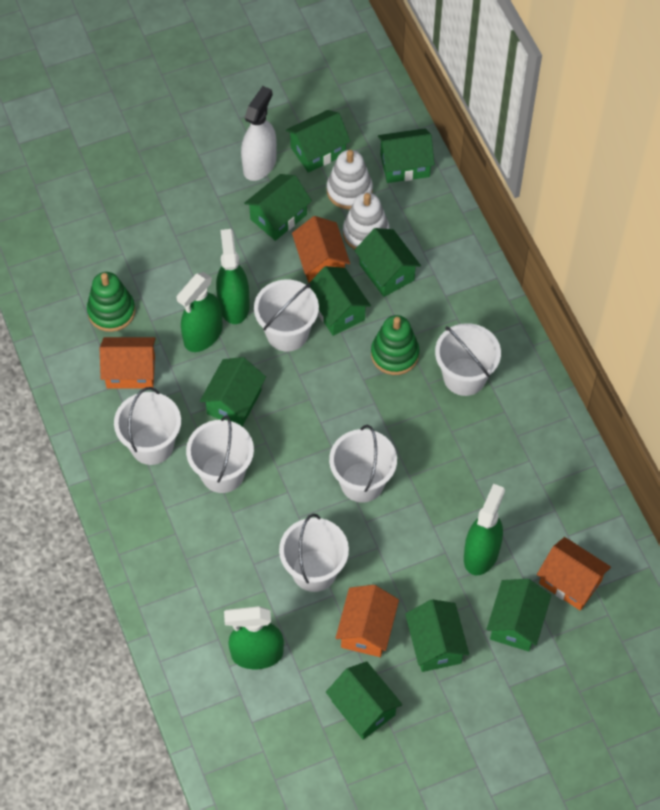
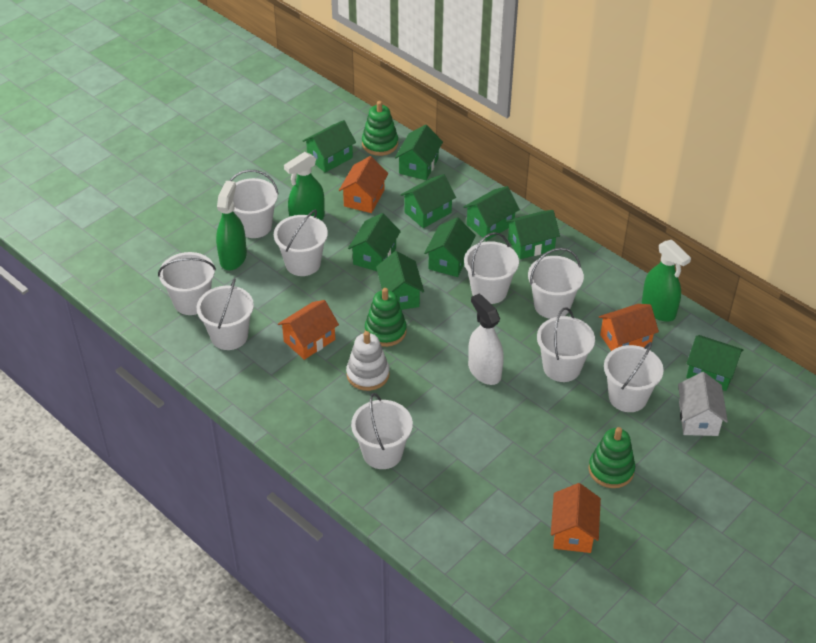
green spray bottle: [176,272,223,352] [216,229,250,324] [224,606,284,669] [464,484,505,575] = 4 -> [216,181,247,270] [284,152,325,221] [642,240,691,322] = 3
green stacking toy: [87,272,135,332] [371,315,419,375] = 2 -> [362,101,398,156] [365,288,407,347] [588,427,635,488] = 3
white bucket: [114,387,181,465] [186,416,254,493] [254,279,319,352] [279,514,349,592] [329,425,397,503] [435,323,501,396] = 6 -> [158,252,216,315] [197,278,254,350] [229,170,279,238] [274,210,328,276] [351,393,413,469] [464,232,519,304] [528,248,584,319] [537,307,595,382] [604,342,664,412] = 9
white house: none = 0 -> [678,372,728,436] = 1
white stacking toy: [327,150,373,210] [343,193,390,250] = 2 -> [346,331,389,391] = 1

